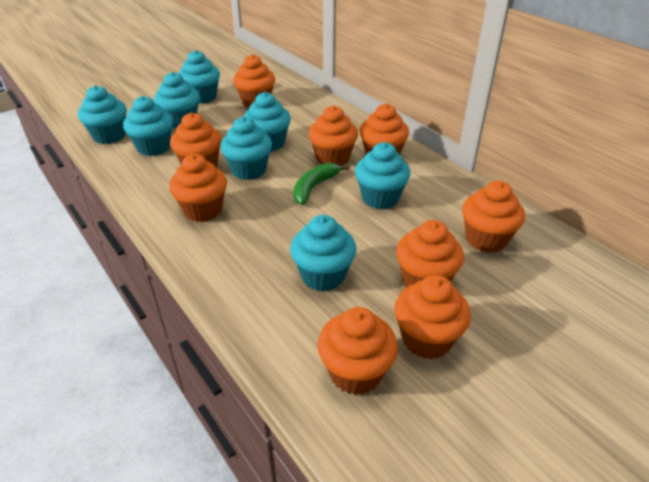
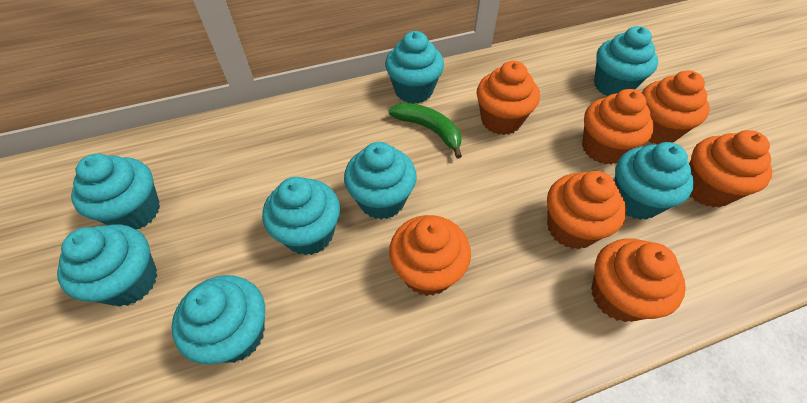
orange cupcake: [169,154,227,222] [170,113,222,167] [233,54,275,108] [308,106,358,166] [317,307,398,395] [360,104,409,154] [394,275,471,359] [396,220,464,287] [462,181,525,253] = 9 -> [389,215,471,296] [477,61,540,135] [547,171,626,249] [582,89,654,164] [591,238,686,322] [642,70,710,145] [689,130,772,208] = 7

